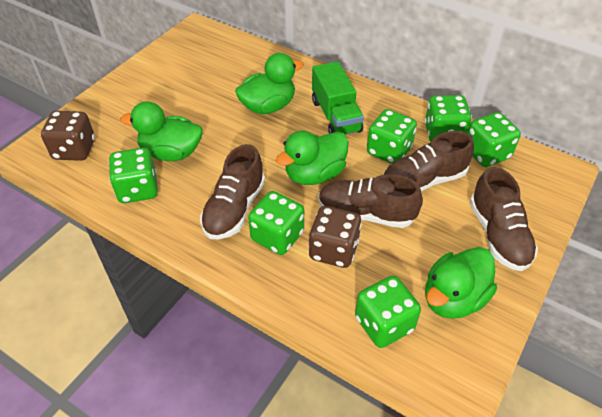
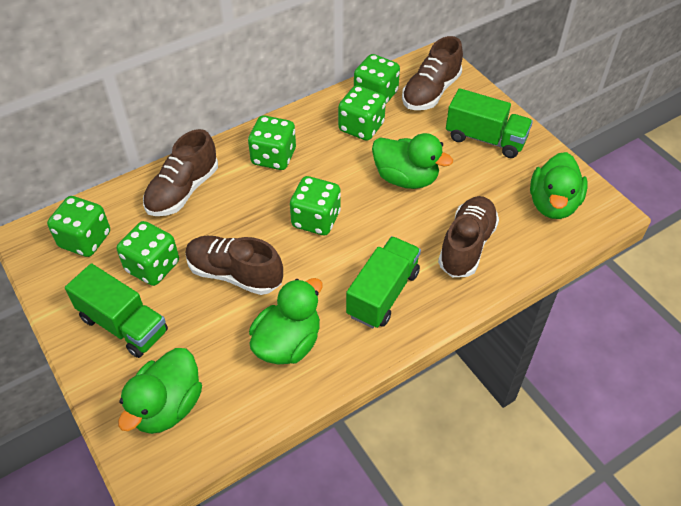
brown dice: [41,111,95,161] [309,206,362,268] = 2 -> none = 0
green truck: [312,62,364,135] = 1 -> [65,263,168,358] [346,236,421,328] [446,88,533,158] = 3

